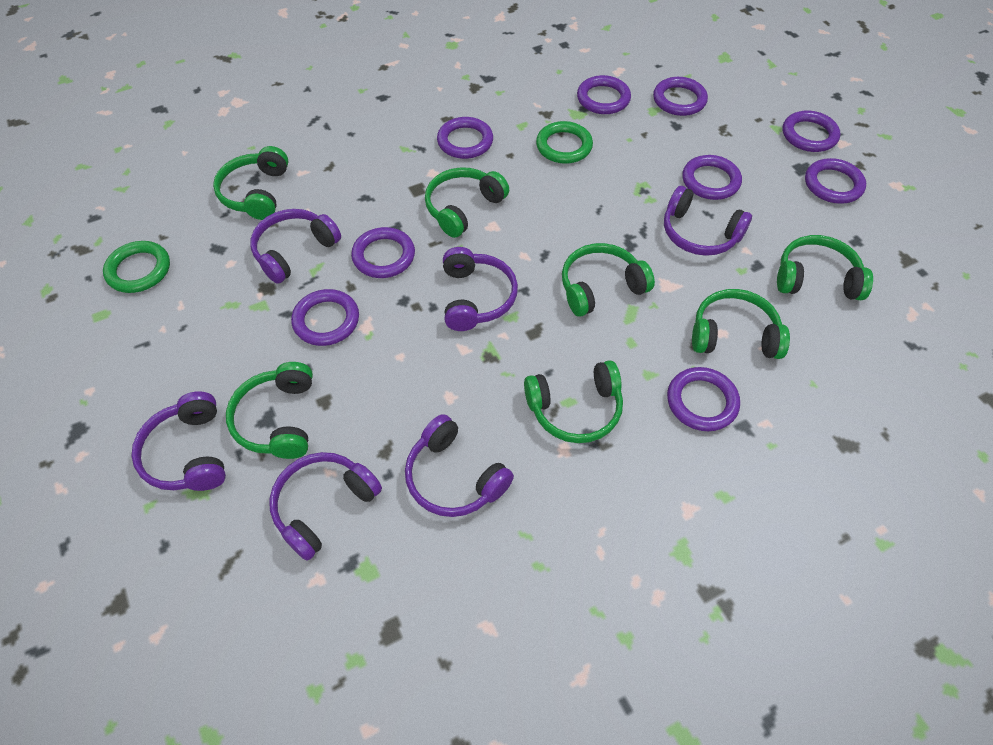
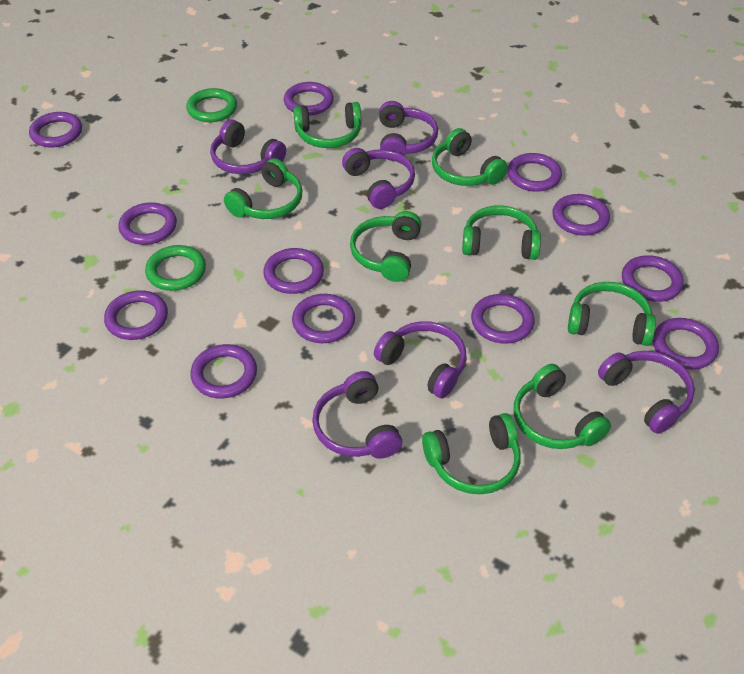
green headphones: [213,146,288,220] [226,362,313,459] [425,167,509,238] [524,360,623,443] [562,243,655,317] [692,289,790,359] [777,235,873,300] = 7 -> [224,158,302,219] [293,102,362,148] [350,211,422,282] [422,413,521,494] [432,128,508,186] [462,205,541,260] [514,364,611,449] [568,282,656,346] = 8
purple ring: [291,289,359,346] [351,227,415,278] [437,117,493,159] [577,75,631,114] [653,77,708,116] [667,367,740,431] [682,155,742,200] [783,111,840,152] [805,158,866,204] = 9 -> [29,112,82,147] [104,291,168,340] [119,203,177,245] [190,344,257,399] [263,248,324,294] [284,82,334,116] [292,294,355,343] [471,294,535,344] [507,153,562,192] [552,194,610,236] [622,255,684,302] [653,318,719,370] = 12

